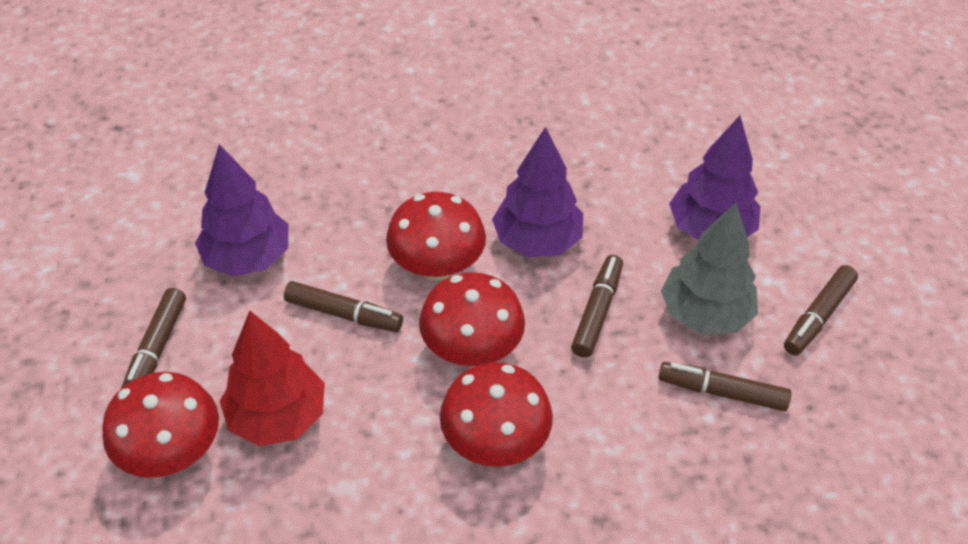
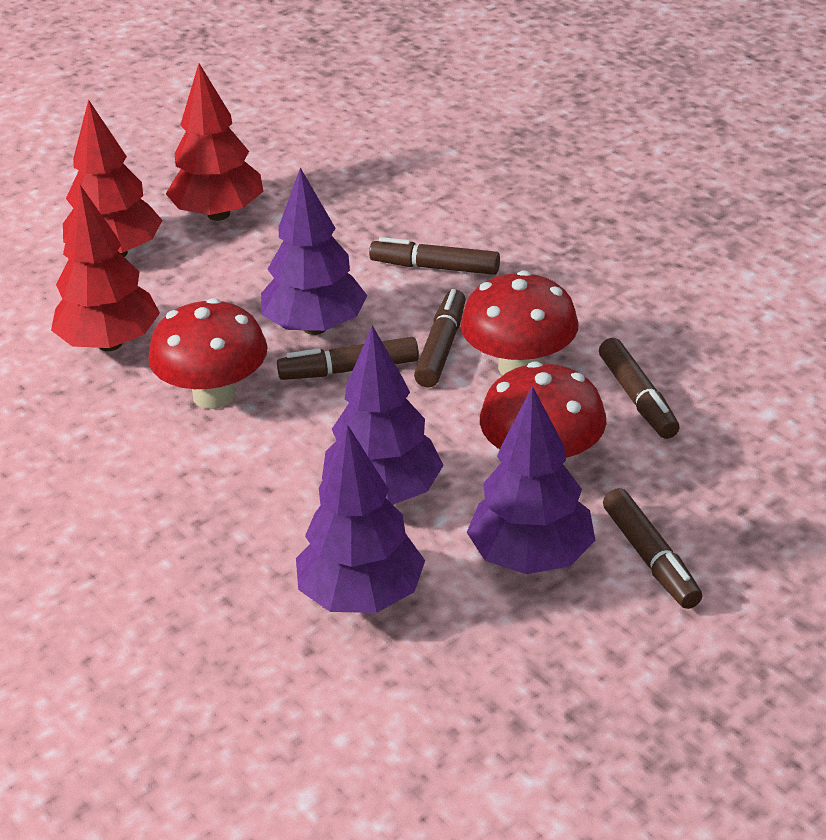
grey tree: [661,203,758,334] = 1 -> none = 0
purple tree: [195,144,288,277] [492,127,583,257] [669,116,760,240] = 3 -> [261,167,367,335] [296,424,425,613] [322,325,444,505] [467,386,595,574] = 4
red mushroom: [102,372,219,478] [386,192,486,281] [419,272,525,366] [440,362,553,467] = 4 -> [148,298,267,409] [460,270,579,375] [480,361,606,466] = 3
red tree: [220,311,325,446] = 1 -> [51,185,160,351] [63,99,162,257] [166,63,263,221] = 3

